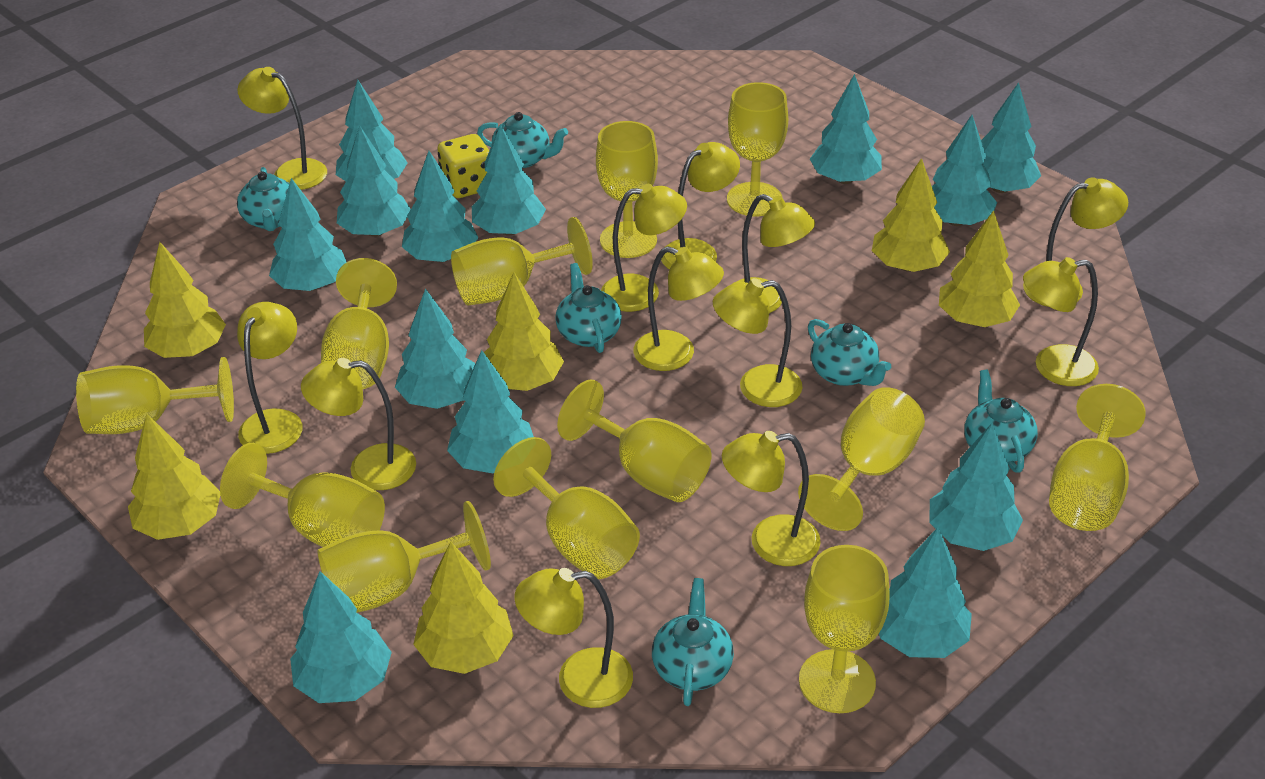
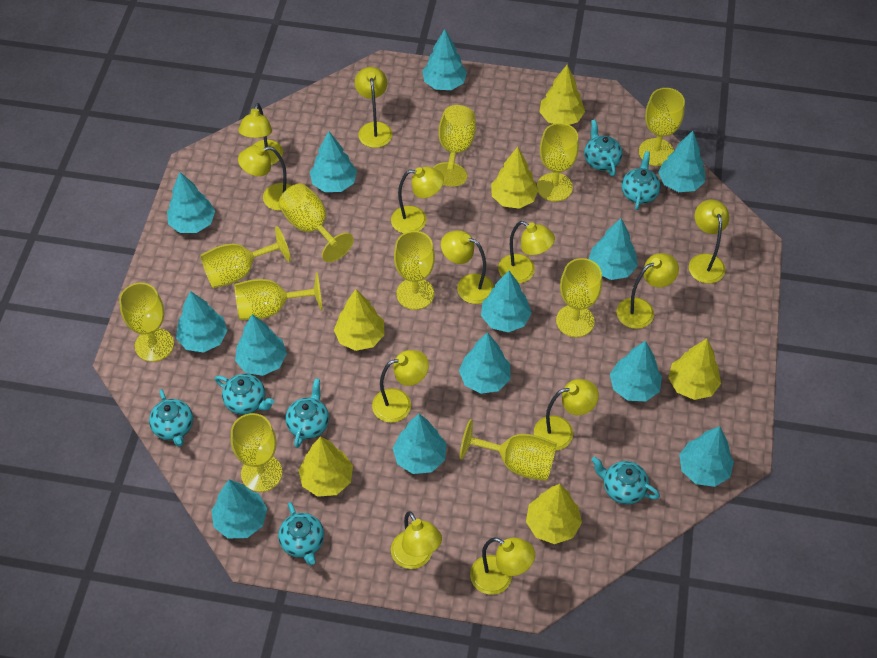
turquoise teapot: [237,167,289,231] [477,112,568,168] [555,263,622,353] [652,578,734,706] [808,319,891,386] [964,370,1038,473] = 6 -> [149,389,193,447] [215,374,275,415] [278,502,324,565] [286,378,329,448] [584,119,622,176] [591,457,660,504] [622,151,661,210] = 7
yellow dice: [437,134,490,198] = 1 -> none = 0
yellow goblet: [76,357,234,434] [220,443,385,547] [317,501,491,613] [321,258,397,389] [451,217,593,306] [493,437,640,579] [557,379,711,502] [596,121,658,258] [727,82,788,216] [798,387,925,531] [799,545,890,713] [1049,384,1146,531] = 12 -> [119,283,174,362] [200,226,291,288] [231,413,282,492] [235,272,323,320] [278,183,354,262] [394,231,435,310] [433,105,476,187] [459,419,557,481] [537,123,579,202] [556,258,602,337] [639,88,685,166] = 11

